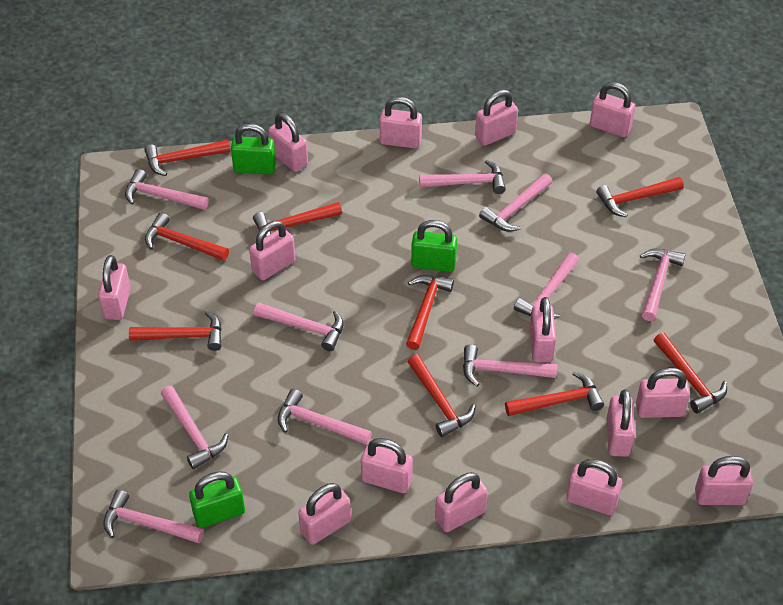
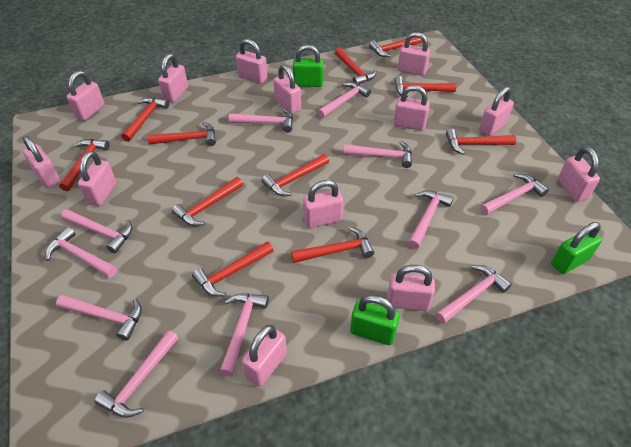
pink hammer: [103,490,204,543] [125,169,209,210] [161,386,228,469] [254,303,344,351] [278,389,372,445] [419,160,506,194] [463,344,557,387] [479,173,552,232] [514,253,579,319] [640,249,686,321] = 10 -> [45,227,117,278] [56,295,142,341] [61,209,132,253] [95,330,179,418] [220,293,269,376] [229,108,293,133] [317,82,371,118] [344,141,412,168] [408,190,454,249] [436,265,512,324] [480,174,549,215] = 11
pink padlock: [98,255,131,320] [249,221,295,280] [268,113,308,172] [298,483,351,545] [361,438,413,493] [380,97,422,149] [435,472,488,532] [475,90,518,146] [529,297,556,362] [566,459,622,515] [590,82,635,137] [606,389,635,457] [636,368,690,418] [695,456,753,505] = 14 -> [23,136,61,188] [67,71,105,120] [78,151,116,206] [158,54,188,103] [236,39,268,84] [242,325,287,387] [273,65,301,113] [303,180,343,228] [387,265,435,311] [393,85,430,131] [398,32,430,76] [479,87,514,136] [558,147,600,202] = 13
red hammer: [129,311,222,351] [144,140,231,176] [145,213,229,261] [253,202,342,238] [406,275,454,350] [407,354,476,437] [505,371,604,416] [596,177,684,217] [654,333,727,414] = 9 -> [59,139,110,191] [121,97,169,142] [147,122,216,146] [172,177,243,226] [192,241,274,297] [261,154,329,196] [291,227,374,263] [335,48,376,84] [369,37,423,57] [394,76,456,98] [446,129,516,155] = 11

